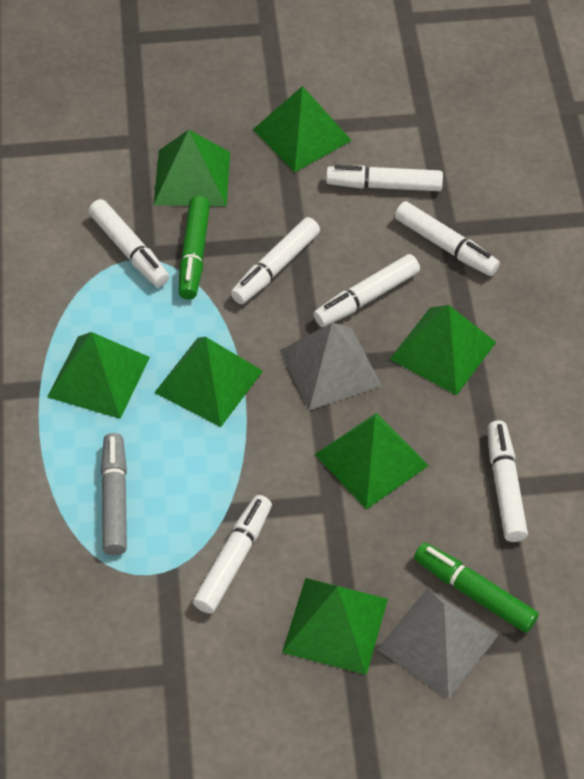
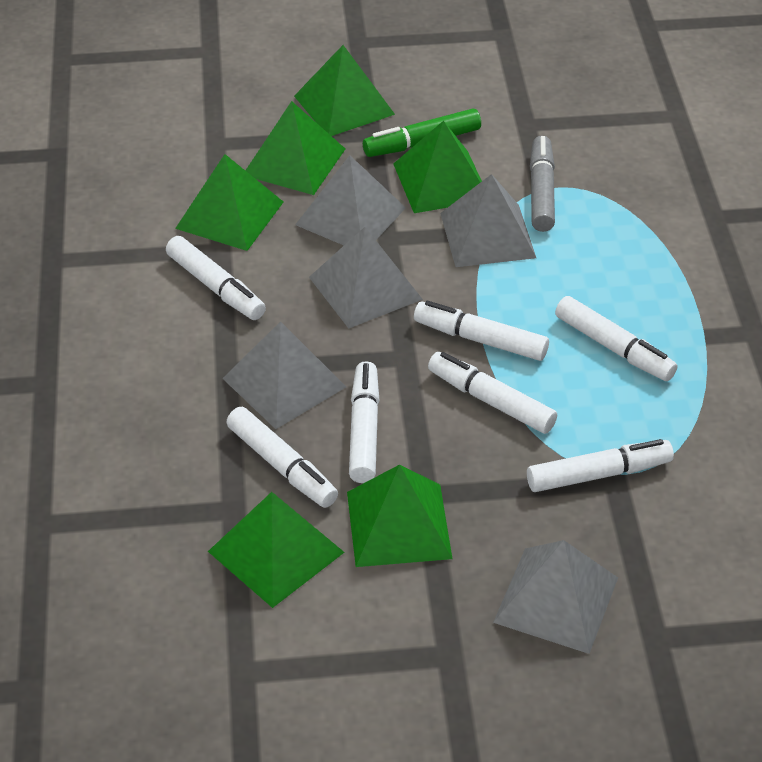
green marker: [178,196,210,300] [414,543,539,633] = 2 -> [363,109,481,157] = 1
green pyramid: [47,332,150,419] [154,130,230,207] [154,337,263,427] [253,86,352,172] [282,578,388,675] [315,412,429,509] [390,305,496,395] = 7 -> [175,154,283,251] [208,492,345,608] [245,101,345,195] [294,45,395,136] [347,465,453,567] [393,121,482,213] = 6
grey pyramid: [280,323,382,410] [377,588,498,699] = 2 -> [222,321,346,429] [295,155,406,245] [309,227,423,329] [440,174,536,267] [493,540,618,654] = 5

